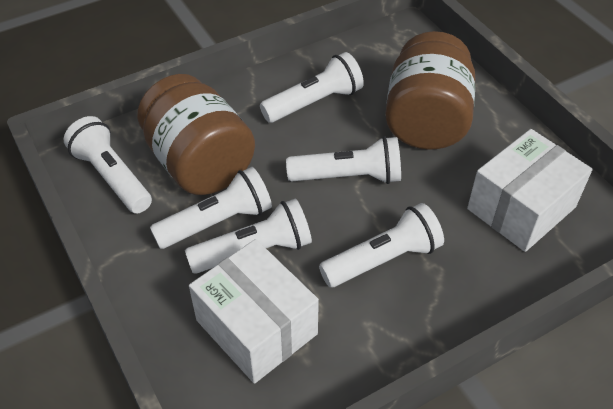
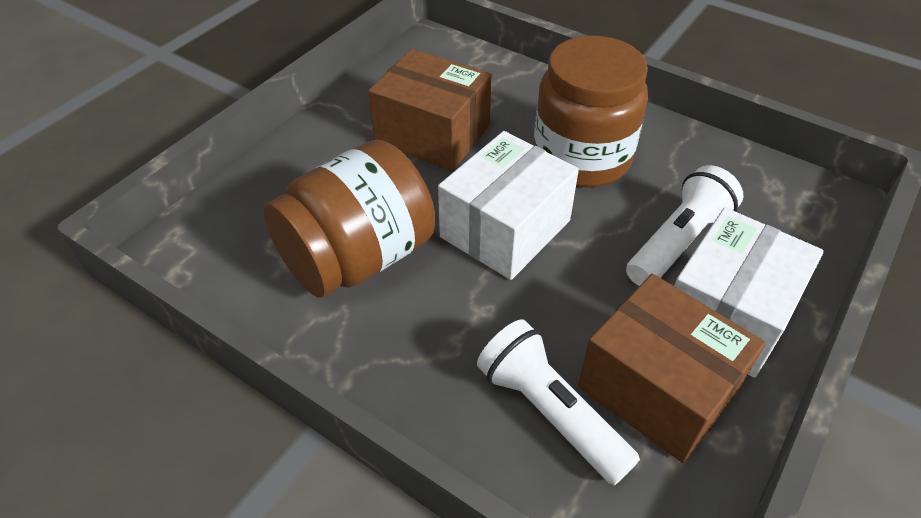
brown box: none = 0 -> [368,49,492,171] [578,274,766,463] = 2
white flashlight: [64,116,152,214] [150,167,272,249] [185,199,312,274] [260,52,364,123] [286,136,401,184] [319,203,444,287] = 6 -> [477,319,640,485] [626,165,744,286] = 2

